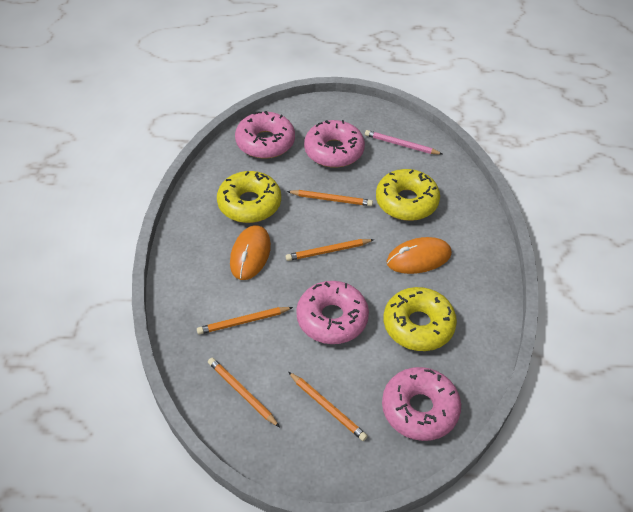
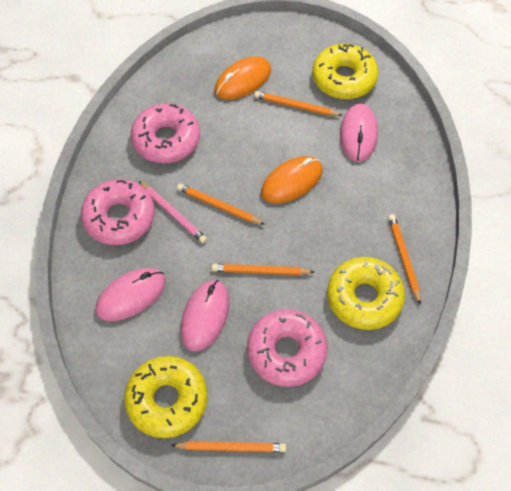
pink donut: [235,111,295,159] [296,281,369,344] [304,120,365,168] [382,367,461,441] = 4 -> [81,179,155,245] [131,103,200,163] [247,309,327,387] = 3
pink mouse: none = 0 -> [95,268,166,321] [181,280,229,351] [340,103,378,162] = 3

